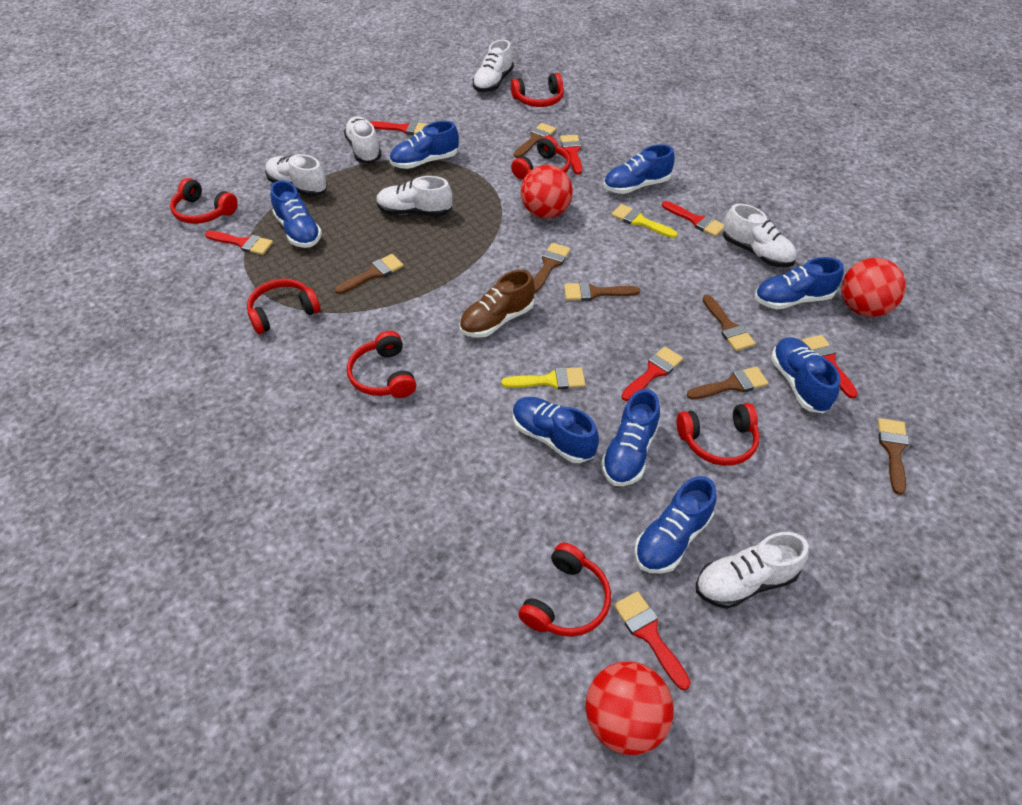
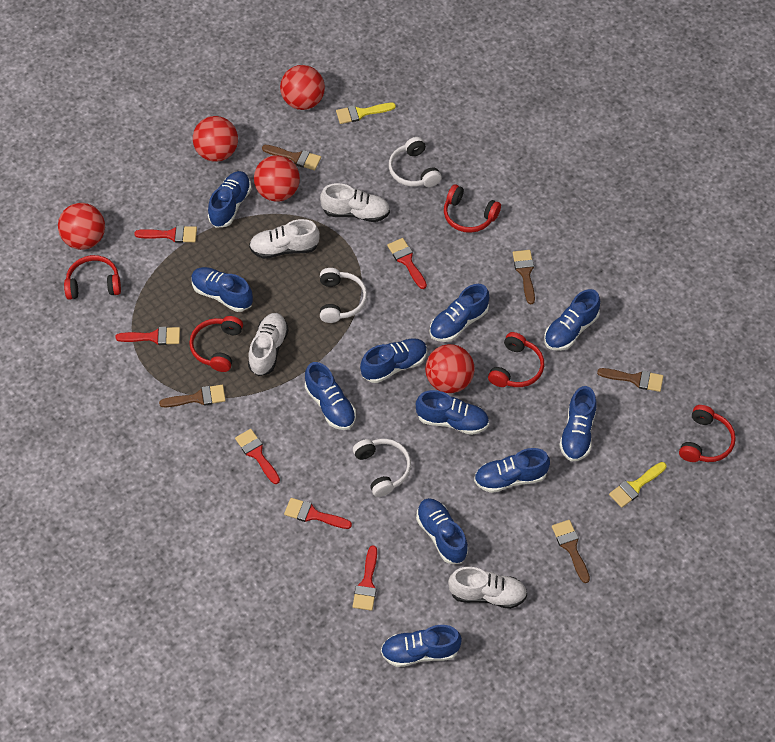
blue shoe: [270,180,322,248] [389,121,459,169] [513,397,599,463] [601,389,660,486] [604,144,675,194] [634,476,717,574] [755,257,844,309] [771,337,840,413] = 8 -> [191,267,253,312] [208,171,251,228] [305,362,356,430] [360,338,427,383] [381,625,462,667] [416,390,489,435] [416,498,468,564] [430,284,489,342] [474,448,550,493] [544,289,600,351] [559,386,597,462] = 11
brown brush: [334,254,404,294] [514,123,556,158] [533,243,570,293] [564,282,640,301] [687,366,768,400] [702,295,756,351] [878,418,909,495] = 7 -> [159,385,226,407] [262,145,321,170] [513,250,535,304] [552,520,590,583] [597,368,663,392] = 5
brown shoe: [459,270,535,338] = 1 -> none = 0
red ball: [521,165,573,219] [585,661,674,755] [841,258,906,317] = 3 -> [58,203,105,250] [193,116,238,162] [254,155,300,202] [280,65,325,110] [425,344,475,393] = 5
red brush: [205,231,273,255] [370,121,428,135] [560,135,582,175] [614,591,691,690] [621,346,683,401] [662,201,724,237] [802,335,858,399] = 7 -> [115,327,180,345] [134,225,197,243] [235,429,280,484] [284,498,352,529] [353,546,377,611] [387,238,427,289] = 6
red headphones: [170,178,238,224] [247,279,320,334] [347,331,416,398] [511,73,564,107] [511,136,571,180] [518,543,611,637] [676,403,760,466] = 7 -> [64,255,121,300] [189,316,243,372] [444,184,501,233] [488,332,544,387] [679,405,736,462] = 5
white headphones: none = 0 -> [320,268,367,323] [353,439,411,497] [389,137,442,187] = 3
white shoe: [265,154,327,196] [344,116,382,163] [376,176,452,216] [473,39,513,92] [696,532,809,609] [723,204,797,267] = 6 -> [248,313,289,376] [249,219,320,259] [320,183,390,222] [448,567,527,609] = 4

